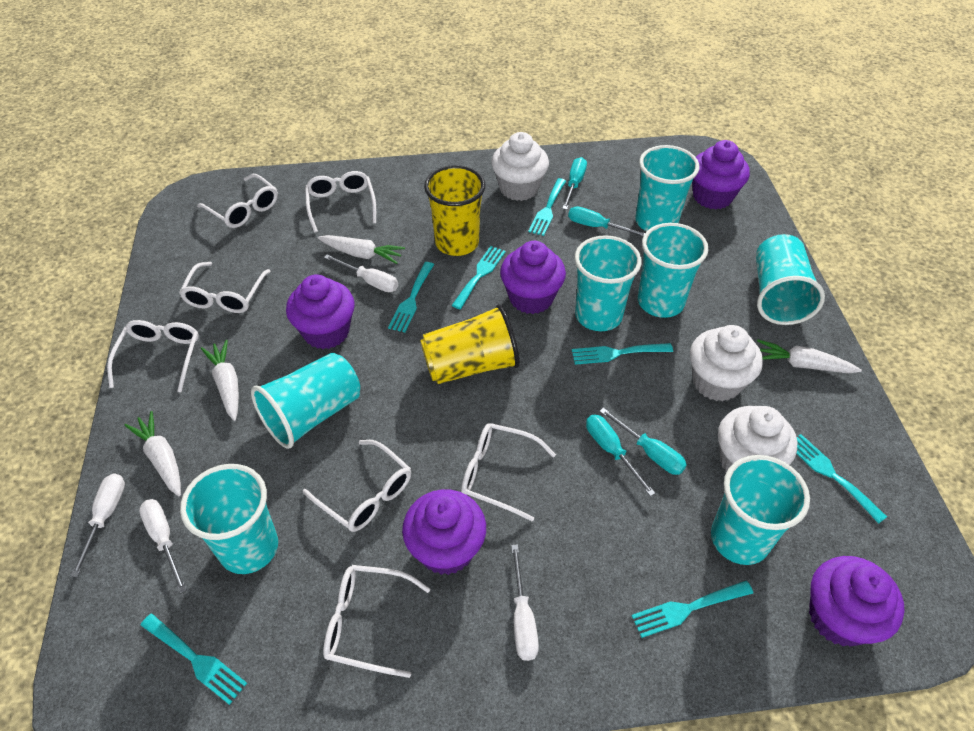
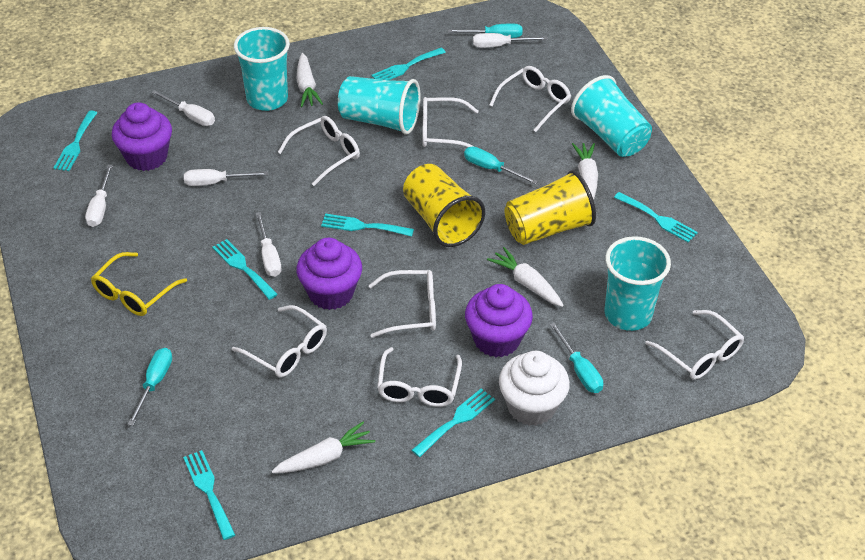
purple cupcake: [286,274,355,349] [402,490,486,575] [500,241,566,314] [692,140,750,209] [809,556,905,647] = 5 -> [111,102,172,171] [296,238,362,310] [465,284,533,357] = 3
turquoise cup: [180,464,278,574] [251,353,360,449] [575,235,642,331] [635,145,699,231] [638,223,709,318] [711,455,810,565] [756,234,825,325] = 7 -> [234,27,290,111] [338,76,421,135] [571,75,652,157] [605,236,671,331] = 4
white cupcake: [491,132,549,201] [690,325,763,402] [718,406,798,473] = 3 -> [499,351,570,426] = 1
white screwdriver: [71,473,125,577] [139,499,187,594] [324,255,398,292] [511,544,539,661] = 4 -> [85,165,113,227] [151,90,215,126] [184,169,268,186] [256,212,282,277] [473,33,548,48] = 5
yellow glasses: none = 0 -> [91,252,187,316] = 1

